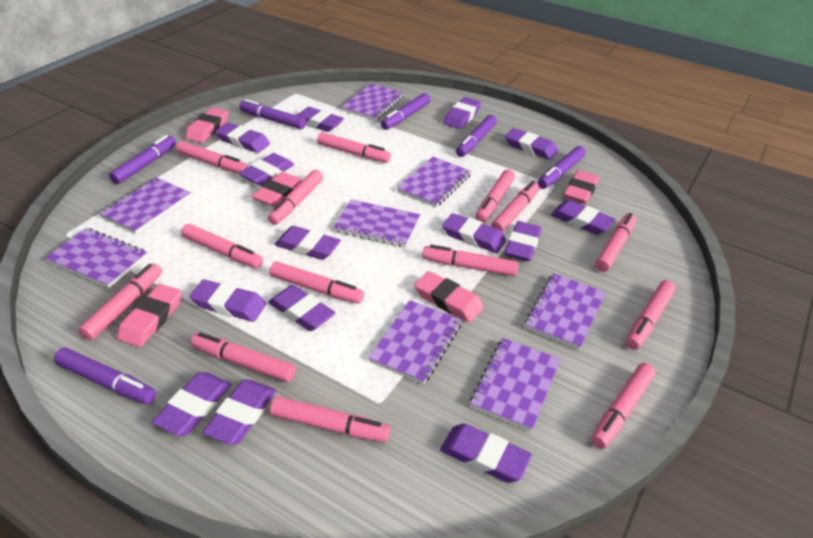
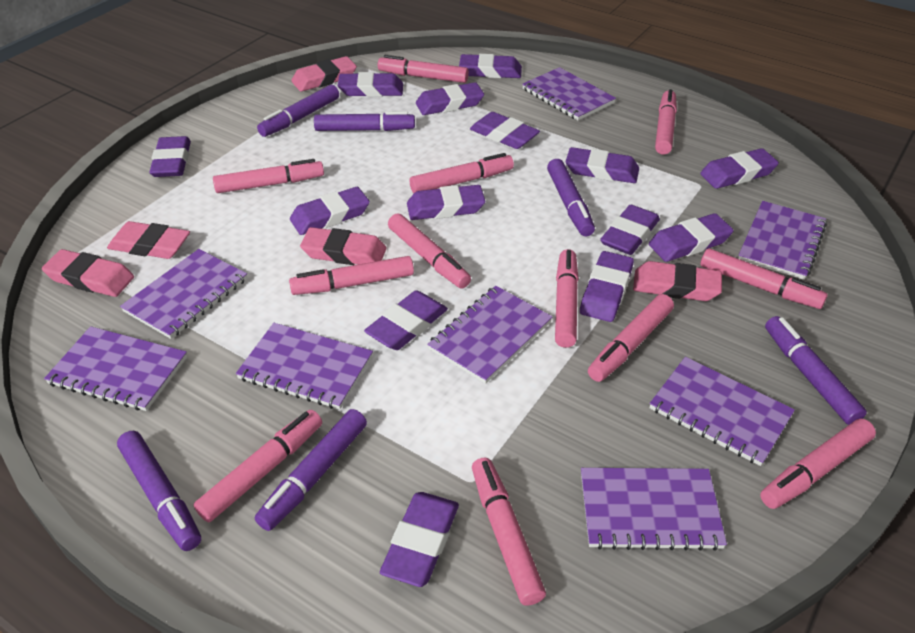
pink marker: [78,263,162,340] [176,141,248,173] [181,224,263,268] [191,332,296,382] [268,170,323,225] [270,261,364,304] [270,396,390,442] [317,132,391,163] [422,245,519,276] [475,169,515,223] [491,181,539,233] [591,363,656,449] [595,213,636,272] [626,280,676,350] = 14 -> [193,410,322,522] [213,159,324,193] [289,256,414,295] [378,55,469,83] [388,213,471,289] [410,153,514,193] [472,457,546,606] [555,249,579,348] [588,294,674,382] [655,89,677,155] [701,248,828,309] [760,419,876,509] = 12

